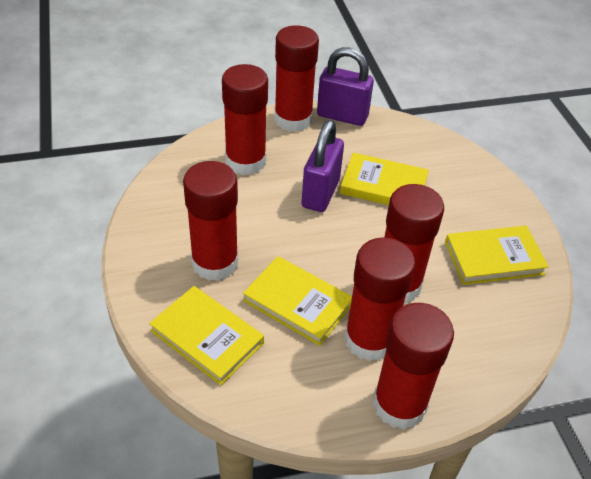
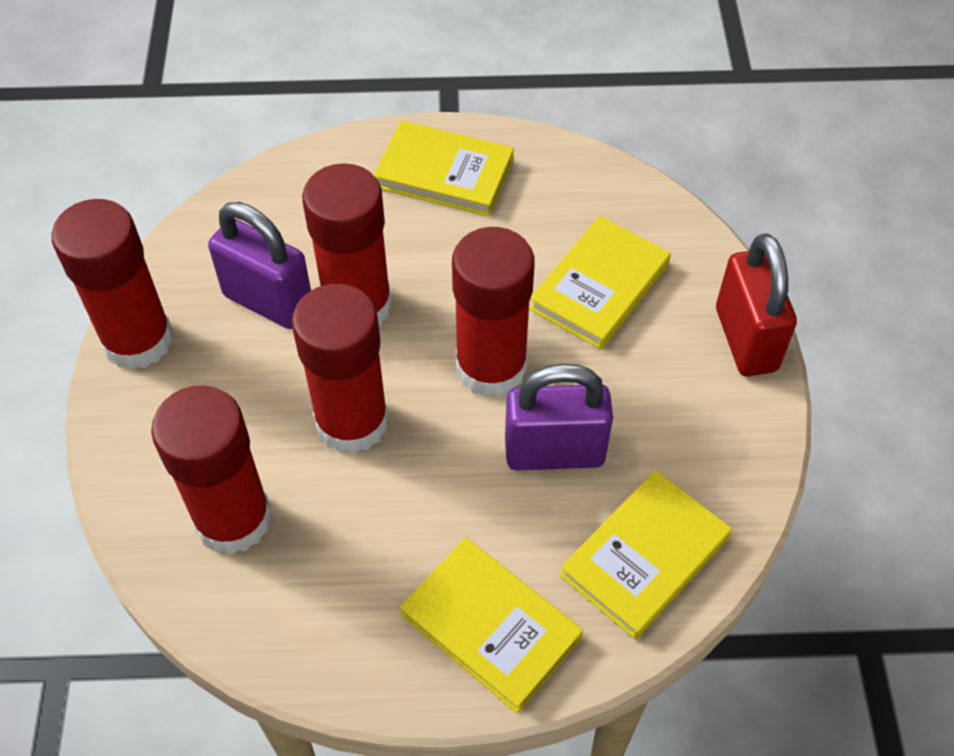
red glue stick: [183,161,238,281] [222,64,268,175] [274,25,319,132] [344,237,415,361] [373,303,454,430] [384,184,444,303] = 6 -> [51,199,173,370] [151,386,272,555] [292,284,389,454] [302,163,392,327] [452,227,534,397] = 5
red padlock: none = 0 -> [716,233,797,376] = 1

